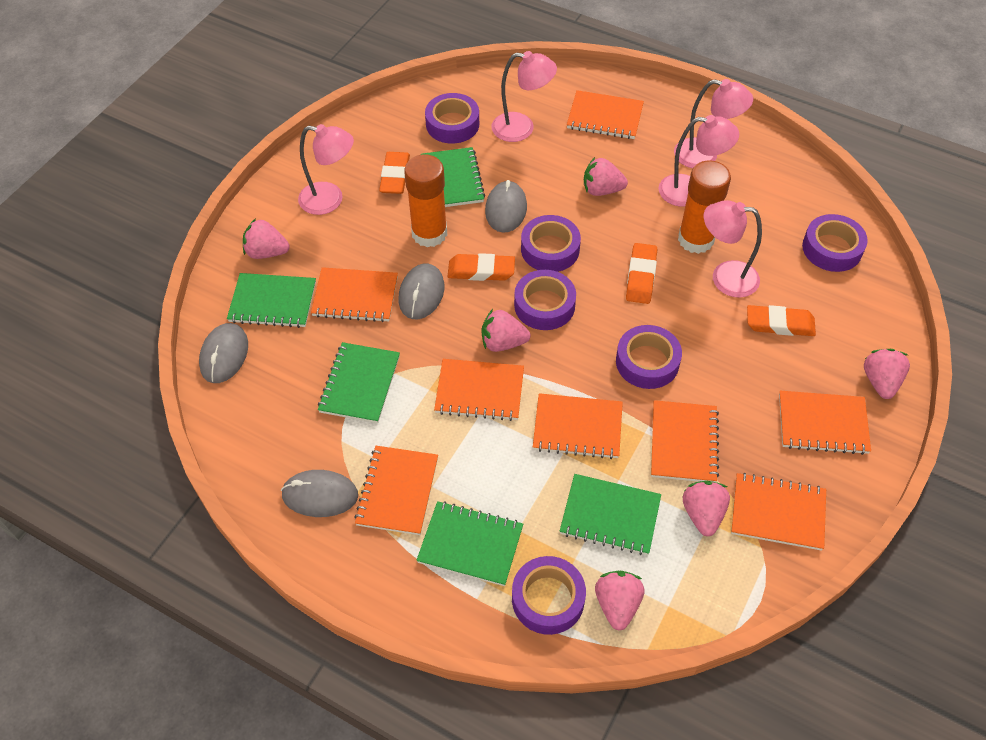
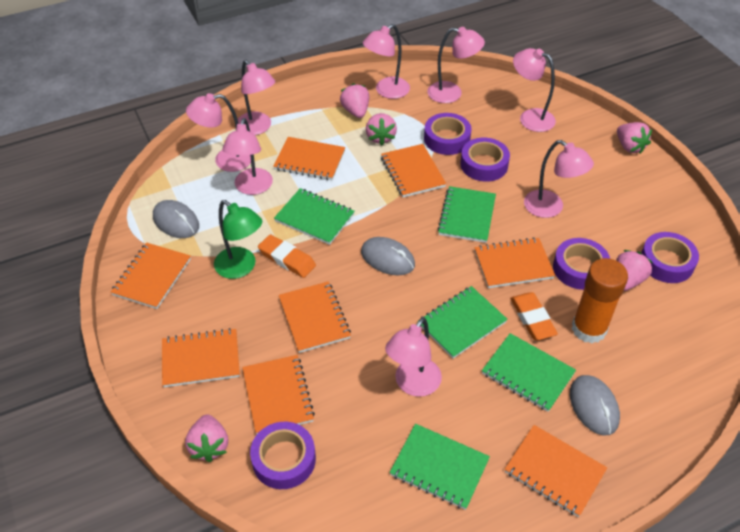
green lamp: none = 0 -> [214,200,262,279] = 1
grey mouse: [199,323,248,383] [281,470,358,517] [399,263,444,319] [485,180,527,233] = 4 -> [153,200,199,238] [361,237,415,275] [570,375,620,436] = 3
orange eraser: [379,152,410,194] [448,253,515,281] [626,243,657,304] [747,305,816,336] = 4 -> [258,234,316,278] [510,292,558,340] = 2
orange glue stick: [404,154,447,247] [678,160,731,254] = 2 -> [572,258,628,343] = 1
pink lamp: [298,124,354,215] [492,51,557,142] [659,115,739,207] [674,79,753,168] [704,200,762,298] = 5 -> [186,93,251,172] [222,118,273,195] [238,60,275,135] [363,24,410,99] [385,317,442,397] [427,27,485,103] [513,48,556,132] [524,140,594,218] = 8
pink strawberry: [243,219,290,259] [482,309,531,352] [584,157,628,196] [595,570,645,630] [683,481,730,536] [864,349,910,399] = 6 -> [185,415,228,462] [340,83,369,118] [366,113,397,145] [616,250,653,291] [617,122,652,154] = 5
purple tape: [425,93,479,143] [512,556,586,635] [514,270,576,330] [521,215,581,272] [616,325,682,389] [802,214,868,272] = 6 -> [250,422,316,489] [424,113,472,155] [460,138,510,182] [553,238,610,290] [641,232,699,283] = 5

